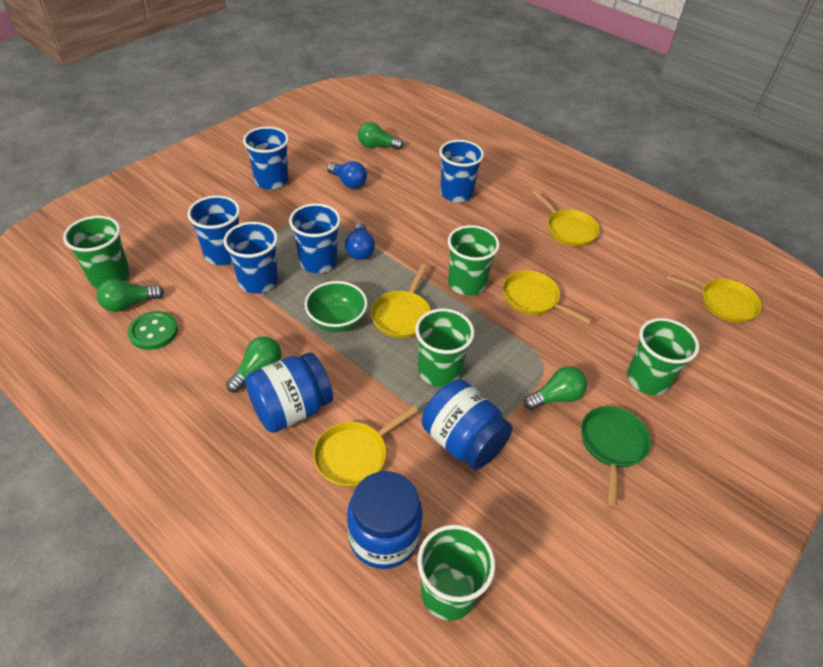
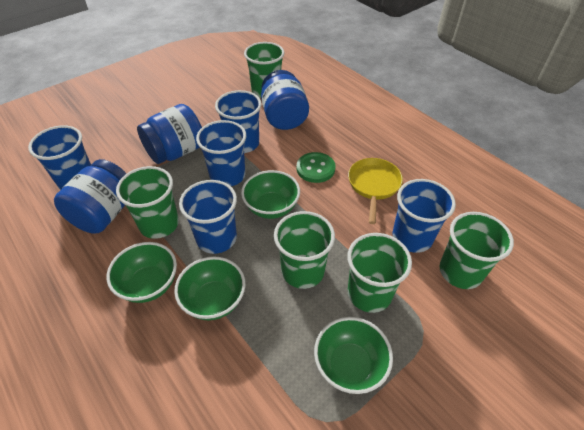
blue light bulb: [327,161,367,189] [345,223,375,260] = 2 -> none = 0
green bowl: [304,281,368,332] = 1 -> [106,242,177,303] [174,256,246,320] [241,170,300,219] [314,317,393,394] = 4
green light bulb: [97,279,164,312] [226,336,282,393] [358,122,404,150] [524,366,587,410] = 4 -> none = 0
green pan: [581,406,651,507] = 1 -> none = 0
yellow pan: [313,405,418,487] [371,264,431,338] [503,270,592,324] [532,190,600,246] [665,274,762,323] = 5 -> [348,158,403,224] = 1

